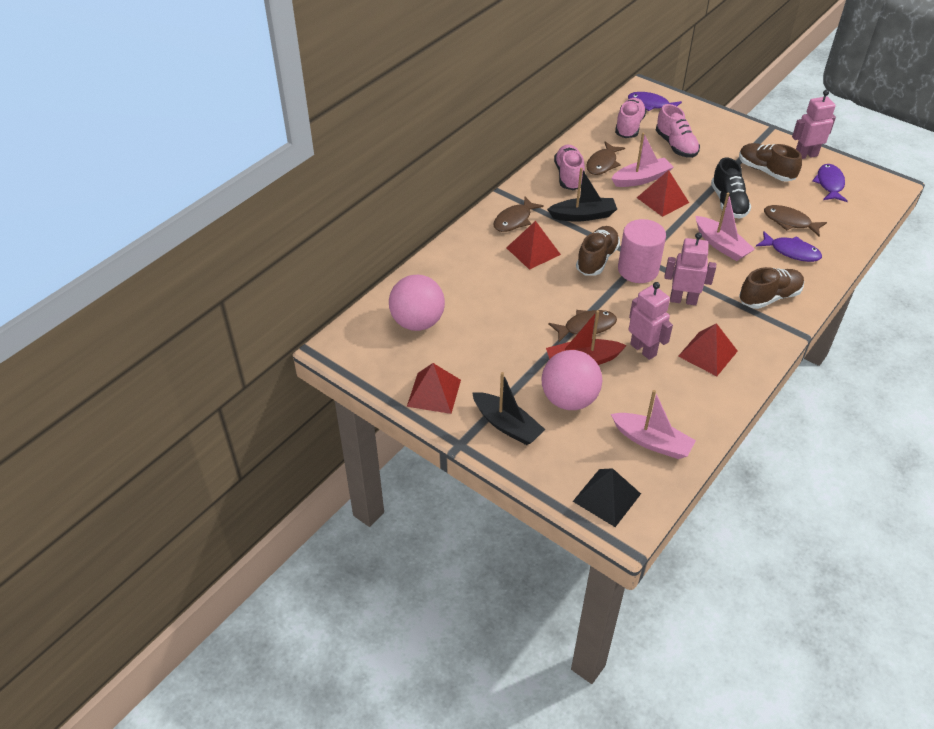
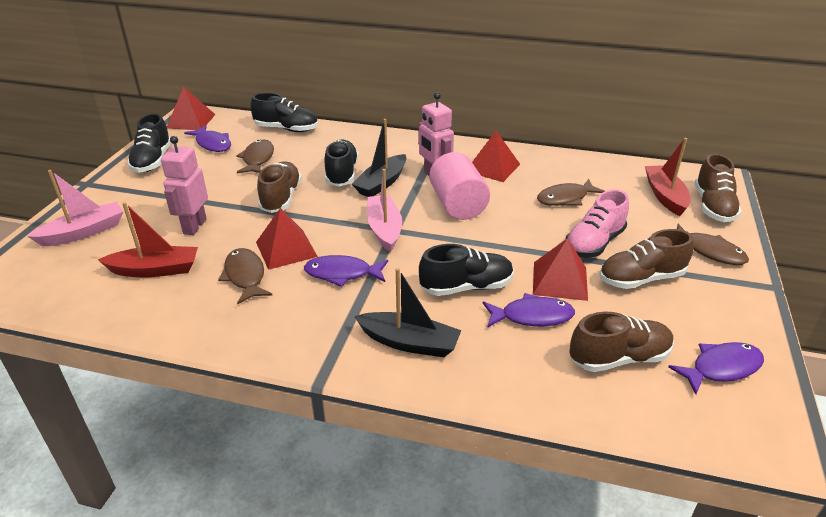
black pyramid: [573,468,641,527] = 1 -> none = 0
black shoe: [711,157,752,219] = 1 -> [127,113,171,173] [250,93,318,132] [324,139,358,187] [419,244,514,296] = 4
brown shoe: [576,226,620,275] [739,143,802,182] [739,267,804,309] = 3 -> [257,161,302,213] [569,312,674,372] [599,229,694,289] [695,154,742,222] = 4
pink ball: [389,275,445,331] [542,350,602,410] = 2 -> none = 0
pink boat: [611,133,673,187] [611,390,696,459] [696,193,755,261] = 3 -> [27,170,124,246] [367,169,402,252] = 2
pink robot: [629,282,673,360] [664,233,716,305] [792,90,836,159] = 3 -> [161,136,208,235] [418,92,454,176] = 2
pink shoe: [554,145,585,190] [615,98,646,138] [656,104,700,158] = 3 -> [565,189,629,258] = 1
purple fish: [628,92,682,111] [756,231,822,262] [812,164,848,202] = 3 -> [184,125,231,152] [304,255,388,287] [483,293,575,328] [668,342,764,394] = 4
red boat: [546,310,627,365] = 1 -> [98,202,198,277] [645,138,690,216] = 2

